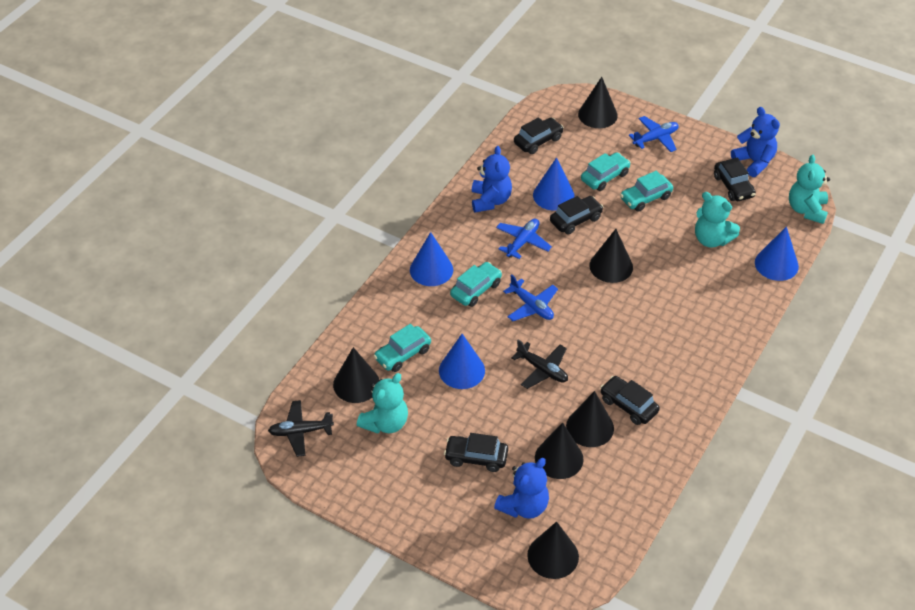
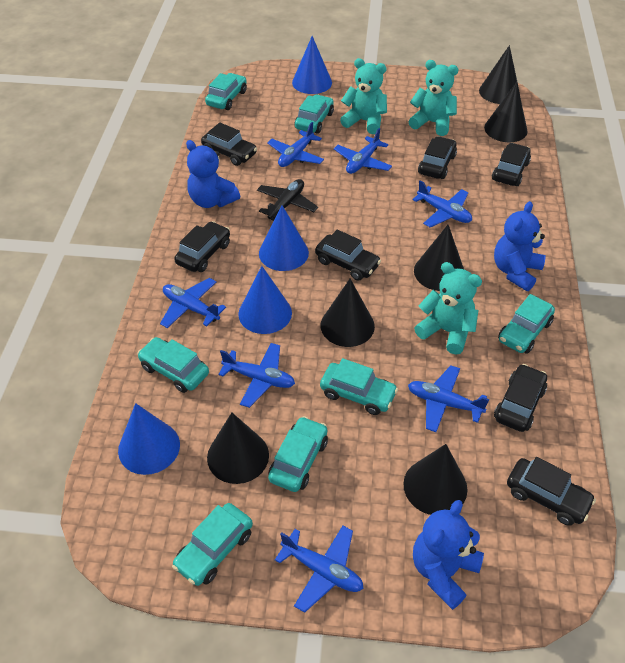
black car: [444,433,508,472] [514,117,564,154] [550,196,604,235] [600,376,660,425] [714,157,756,201] = 5 -> [174,221,230,272] [201,123,257,166] [315,230,381,281] [418,136,457,179] [492,143,531,186] [494,364,547,432] [507,457,596,526] = 7
black plane: [268,400,334,457] [511,340,568,389] = 2 -> [257,179,318,221] = 1
blue plane: [496,219,552,259] [503,274,558,321] [629,116,679,152] = 3 -> [160,278,226,328] [218,343,295,408] [267,122,324,167] [275,526,364,613] [334,128,392,174] [408,365,490,432] [412,180,472,228] = 7
turquoise car: [374,324,431,372] [450,262,502,307] [581,152,631,191] [620,171,673,212] = 4 -> [137,337,209,393] [172,503,253,586] [205,73,247,110] [268,416,328,492] [295,94,334,134] [320,358,398,415] [498,294,555,354] = 7

